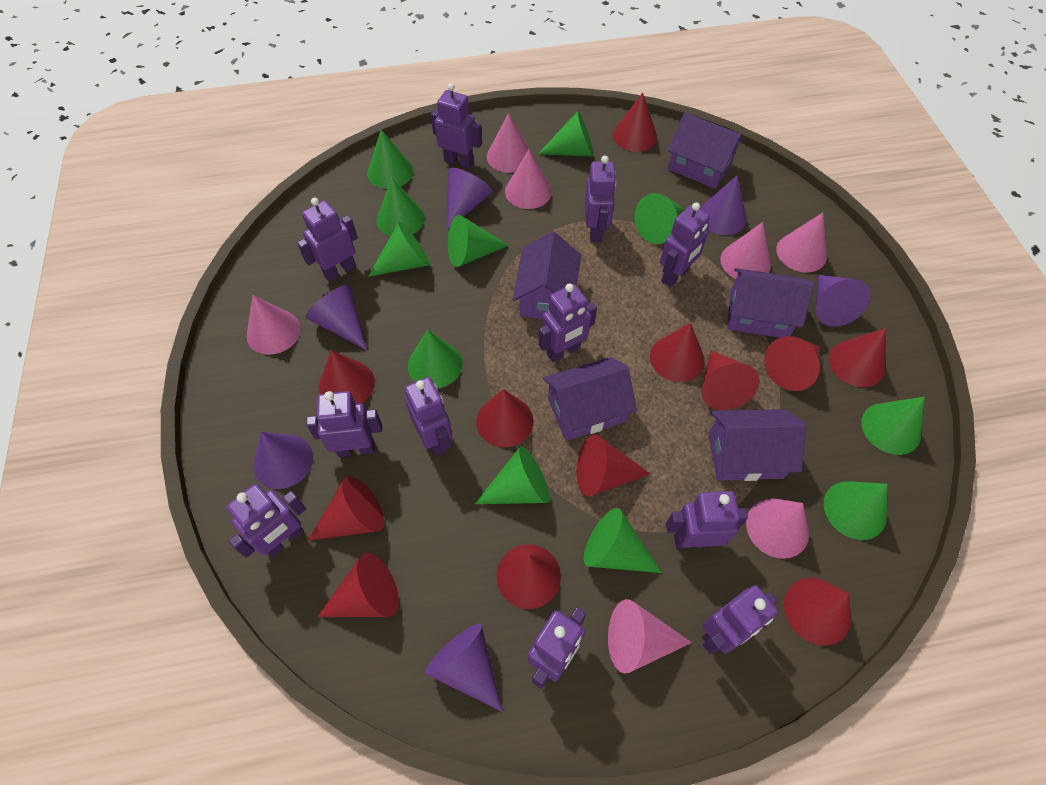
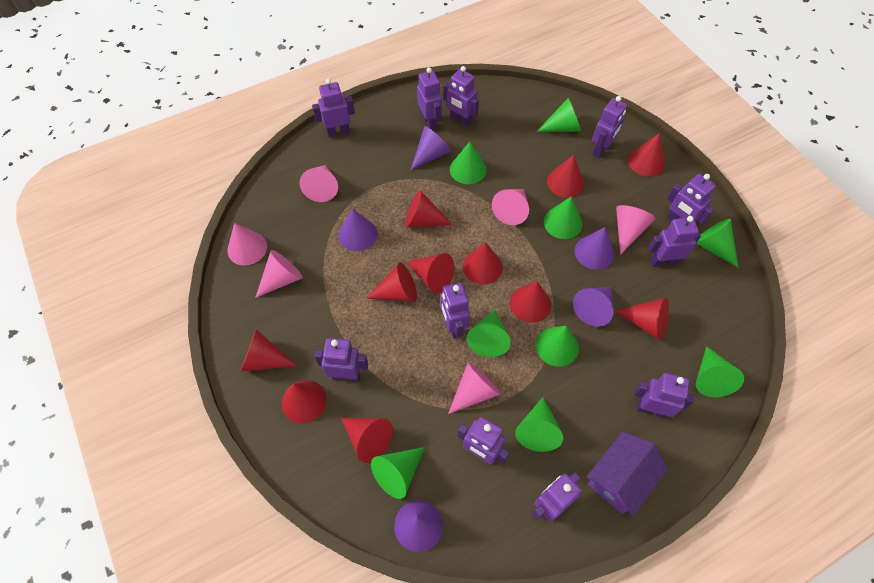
green cone: [367,130,413,189] [368,222,430,277] [377,178,425,236] [408,329,463,388] [448,215,509,267] [475,446,550,504] [538,111,594,157] [584,508,662,573] [634,193,685,244] [824,481,888,540] [861,397,925,455] = 11 -> [371,447,425,499] [450,142,486,184] [467,310,511,357] [515,397,563,452] [536,326,579,367] [537,98,581,132] [544,197,582,239] [696,219,738,267] [696,346,744,397] = 9
pink cone: [247,295,301,355] [487,113,532,173] [505,149,552,209] [608,599,692,674] [720,222,771,279] [746,498,809,559] [776,213,827,272] = 7 -> [227,223,267,265] [255,250,303,298] [299,165,338,202] [448,362,500,414] [492,189,529,225] [616,205,655,255] = 6
purple cone: [253,432,313,489] [306,285,367,350] [425,624,503,712] [446,168,492,230] [700,176,747,235] [816,275,871,327] = 6 -> [338,209,378,251] [394,500,443,552] [411,126,452,170] [573,287,614,327] [575,227,614,270] = 5
purple house: [513,231,581,319] [543,357,637,441] [667,113,744,189] [708,409,806,481] [728,268,814,338] = 5 -> [587,432,668,517] = 1
red cone: [307,476,384,541] [317,553,399,617] [319,350,375,404] [476,389,533,447] [496,544,561,609] [576,435,651,497] [613,93,657,152] [650,323,705,382] [702,351,760,410] [765,336,820,391] [784,578,851,646] [829,328,886,387] = 12 -> [241,329,297,372] [282,380,327,423] [341,418,393,463] [366,263,417,302] [405,190,453,227] [407,253,454,294] [463,242,503,285] [510,281,551,323] [547,155,584,198] [615,298,669,340] [628,134,665,177] = 11

